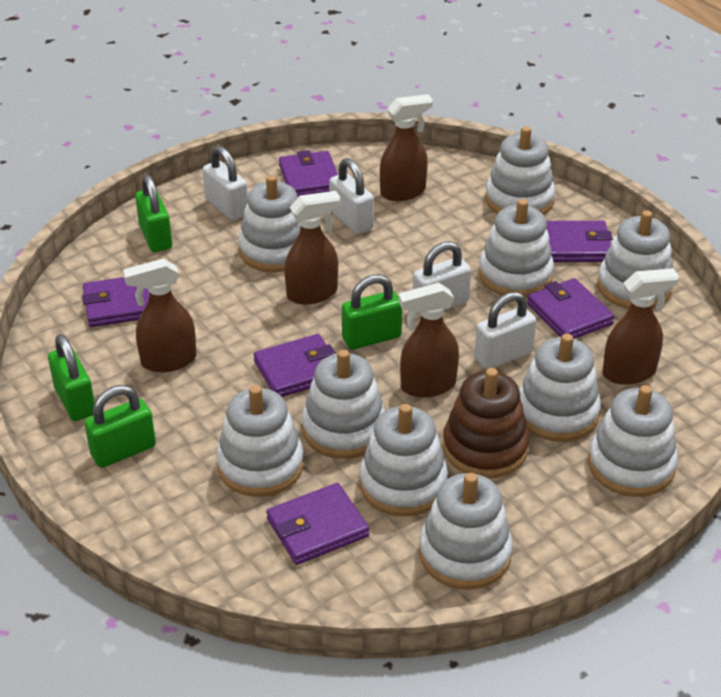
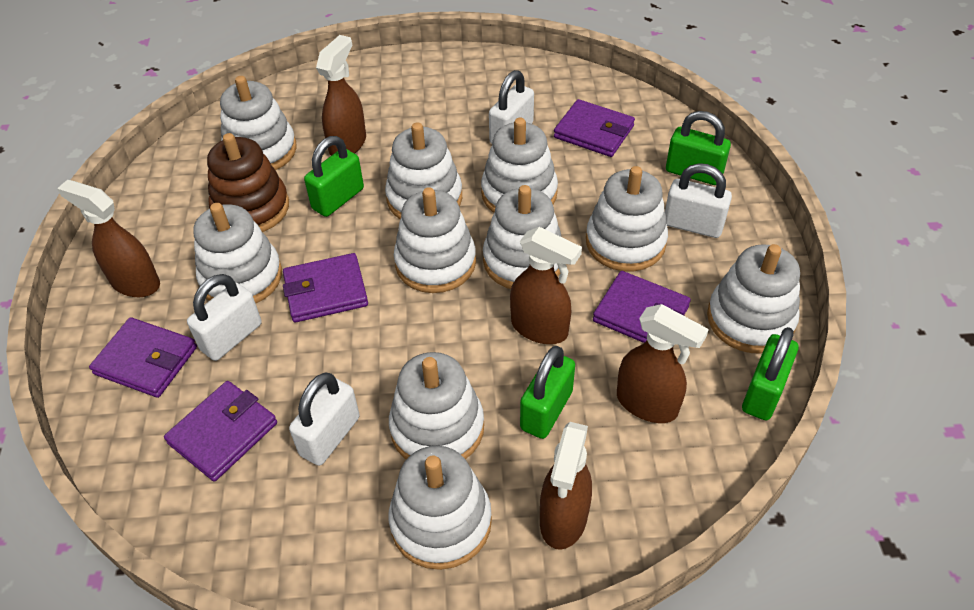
purple wallet: [82,277,150,327] [254,334,336,397] [266,483,369,565] [279,150,338,197] [527,278,615,339] [546,221,613,262] = 6 -> [89,317,197,398] [164,381,277,481] [283,253,368,322] [554,99,635,157] [593,271,691,343] = 5

